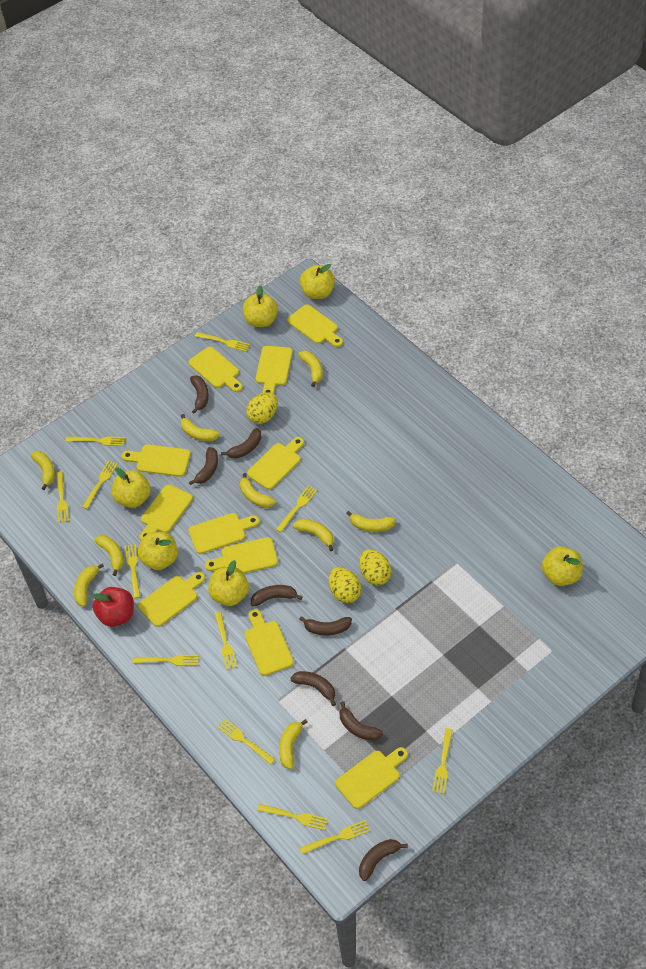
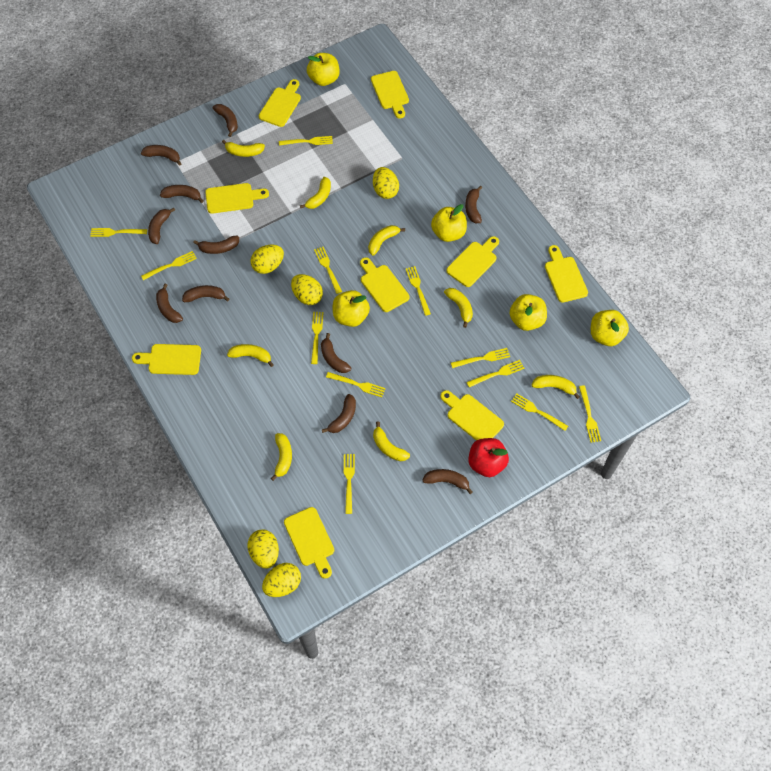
brown banana: [189,447,218,485] [190,375,209,414] [221,428,262,459] [251,585,302,606] [290,671,336,706] [299,616,352,635] [339,701,383,741] [359,839,408,881] = 8 -> [141,145,182,166] [148,208,175,244] [156,284,183,323] [160,185,204,203] [182,285,229,302] [193,236,239,254] [213,104,238,137] [321,333,351,373] [322,394,356,433] [422,469,473,494] [465,186,482,223] = 11
yellow apple: [112,468,151,508] [138,532,178,570] [208,560,249,606] [243,285,278,327] [300,264,335,299] [542,546,583,586] = 6 -> [307,53,339,86] [333,290,370,327] [431,204,467,242] [509,294,547,331] [591,310,629,346] = 5
yellow banana: [30,451,55,490] [74,563,104,607] [94,535,124,576] [181,414,220,441] [240,473,276,508] [279,719,308,769] [293,519,334,551] [298,351,323,387] [346,511,396,532] = 9 -> [222,140,265,157] [227,344,274,367] [271,433,292,481] [300,177,331,209] [368,225,405,256] [373,422,410,461] [444,288,473,328] [531,375,580,399] = 8
yellow cutting board: [122,444,191,477] [138,572,205,627] [140,485,193,541] [188,513,260,554] [189,347,243,392] [205,537,278,573] [244,609,294,676] [247,437,304,490] [256,346,293,394] [287,304,343,347] [335,747,408,809] = 11 -> [132,344,201,375] [205,183,269,214] [259,79,301,127] [284,507,334,579] [360,257,409,312] [371,71,409,119] [440,390,504,441] [446,236,499,287] [545,245,588,303] = 9
yellow egg: [246,392,278,424] [329,567,361,603] [359,549,391,586] = 3 -> [247,530,279,569] [250,245,284,274] [262,563,301,597] [291,274,323,305] [373,167,399,199] = 5

